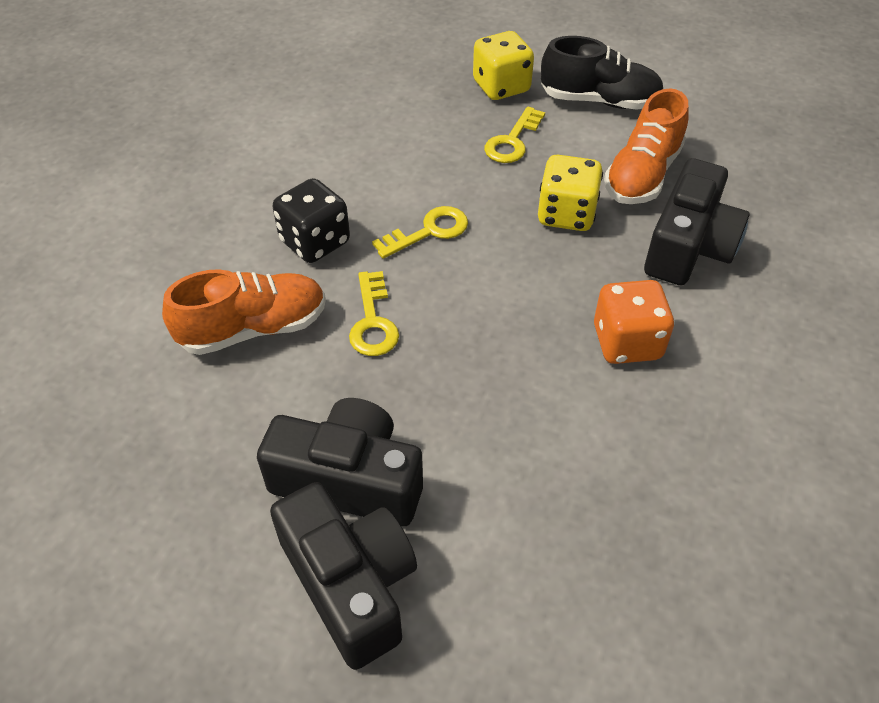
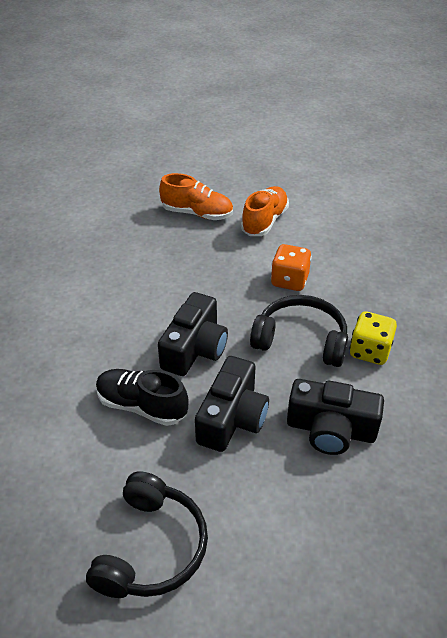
black dice: [273,178,350,263] = 1 -> none = 0
black headphones: none = 0 -> [86,471,208,598] [250,295,348,367] = 2
yellow dice: [473,31,534,100] [538,155,603,231] = 2 -> [349,312,397,365] = 1
yellow key: [349,271,399,356] [372,206,468,259] [484,106,545,163] = 3 -> none = 0

